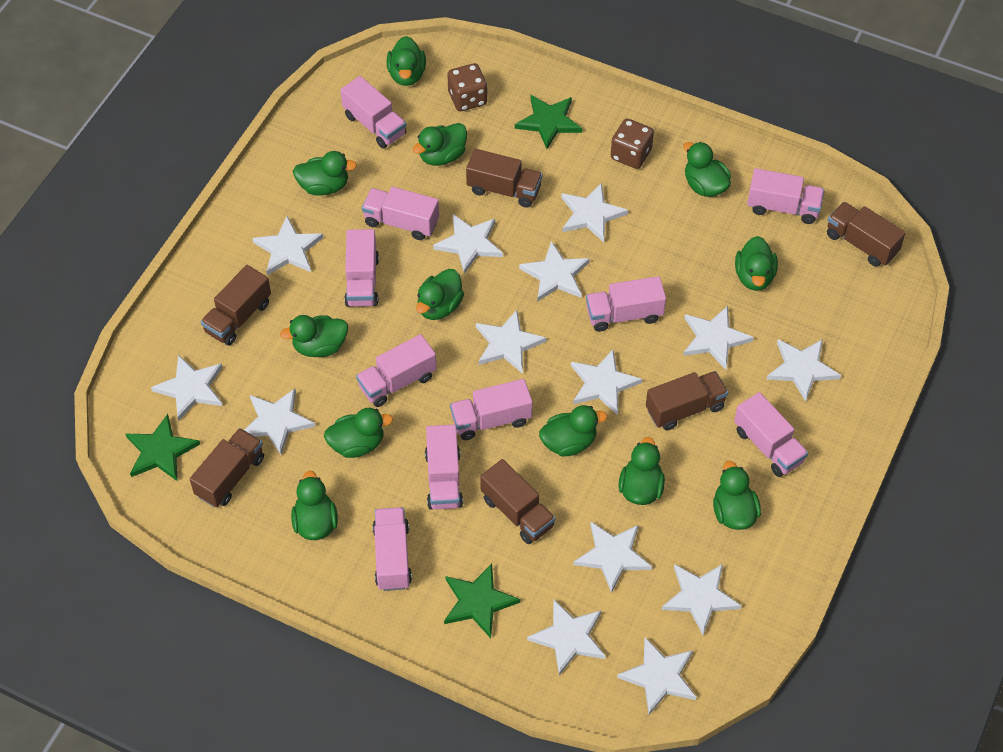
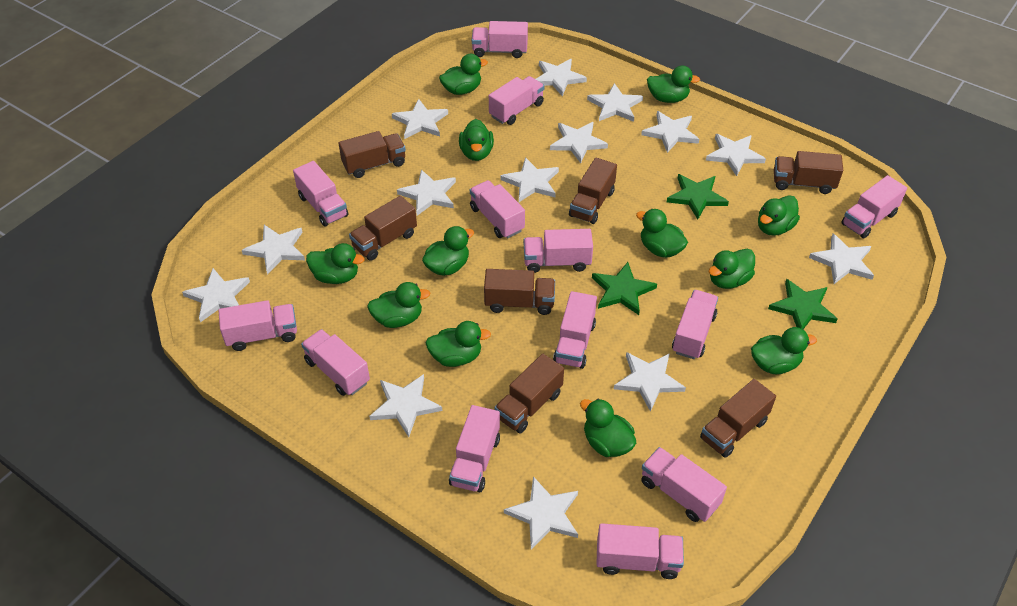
brown dice: [447,63,487,111] [611,119,654,169] = 2 -> none = 0
brown truck: [190,428,264,507] [201,265,271,346] [466,149,542,208] [480,459,555,544] [646,371,728,430] [827,202,906,267] = 6 -> [339,131,406,178] [349,196,417,261] [484,269,555,315] [494,354,564,434] [569,158,617,224] [700,379,776,458] [774,151,843,194] = 7
pink truck: [341,76,406,149] [344,229,379,307] [356,334,437,407] [362,187,439,240] [373,507,412,591] [425,425,463,509] [450,379,533,440] [586,276,666,332] [734,392,808,477] [747,168,824,224] = 10 -> [219,300,297,351] [293,161,349,226] [301,329,370,396] [449,405,500,492] [470,180,525,239] [472,21,528,58] [489,76,544,125] [523,229,593,273] [553,291,597,369] [596,523,684,579] [641,447,727,522] [672,290,718,359] [841,175,907,238] = 13

